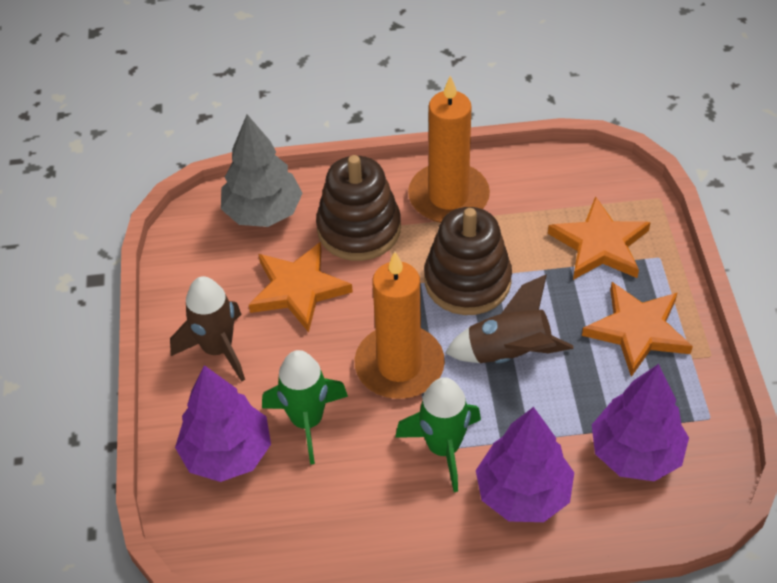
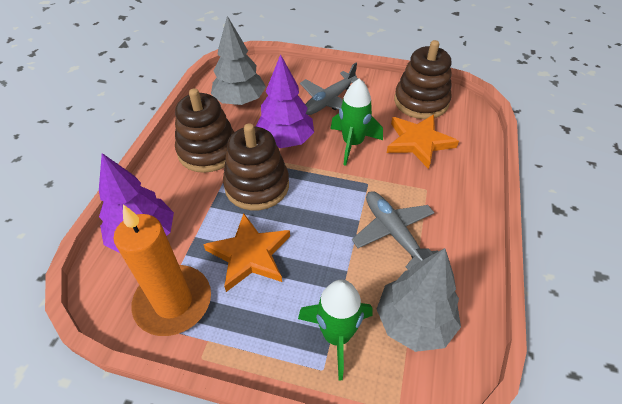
brown rocket: [170,276,245,382] [445,275,574,363] = 2 -> none = 0
brown stacking toy: [316,155,401,261] [424,207,512,315] = 2 -> [175,88,234,173] [223,123,289,211] [394,40,452,119] = 3
grey plane: none = 0 -> [300,63,364,115] [352,191,439,270] = 2
grey tree: [221,115,303,227] = 1 -> [211,16,266,105] [377,248,461,352] = 2
orange candle: [355,252,445,399] [408,75,490,223] = 2 -> [114,204,211,336] = 1
orange star: [249,242,353,332] [548,196,651,280] [582,282,693,377] = 3 -> [203,214,290,292] [387,114,459,169] = 2
purple tree: [175,365,271,482] [476,407,574,522] [592,364,689,481] = 3 -> [99,153,174,253] [256,54,314,148] = 2

